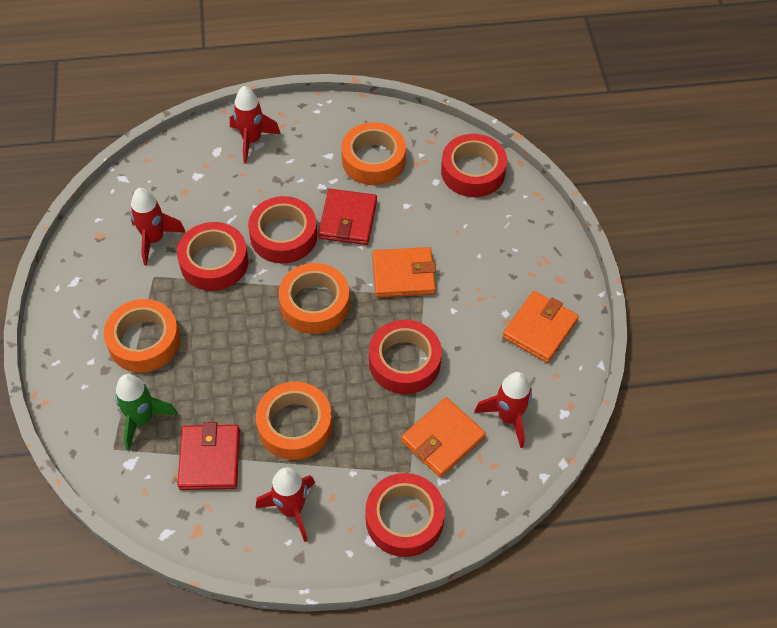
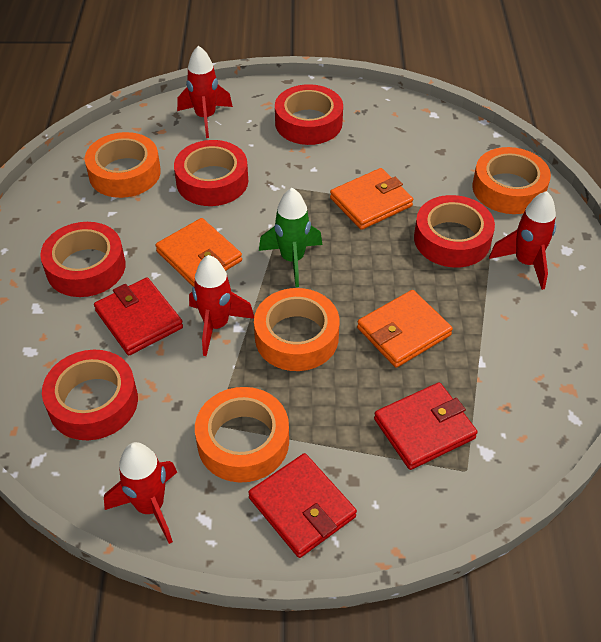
red wallet: [177,422,240,490] [318,189,377,245] = 2 -> [94,277,183,355] [248,453,357,558] [374,382,478,470] = 3

